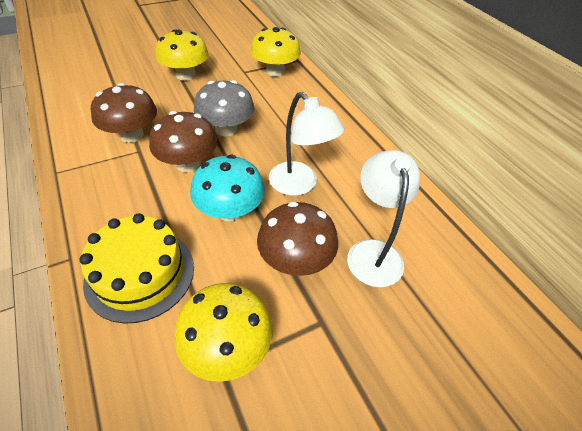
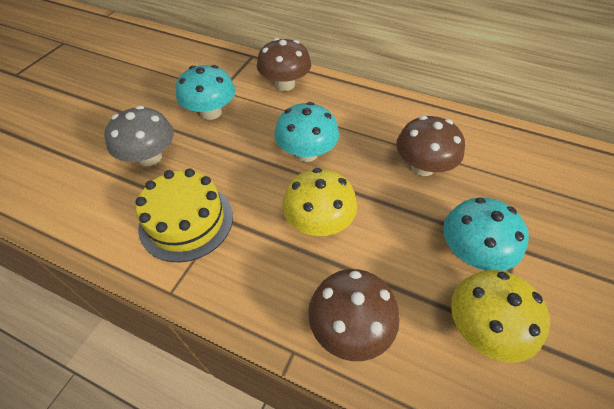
turquoise mushroom: [190,154,265,221] = 1 -> [176,65,235,120] [275,102,339,162] [443,198,529,271] = 3
white lamp: [269,92,344,196] [347,150,420,287] = 2 -> none = 0
yellow mushroom: [156,29,209,81] [174,283,273,382] [251,27,301,77] = 3 -> [282,168,357,236] [451,270,550,363] = 2

